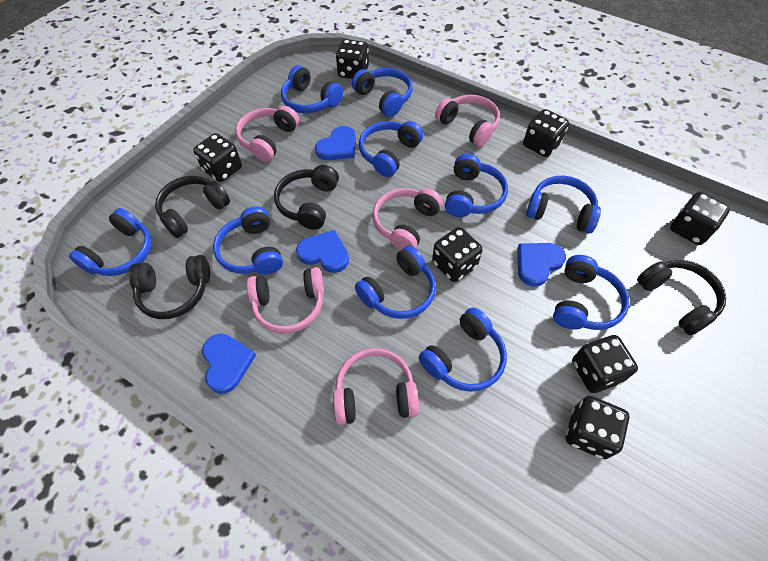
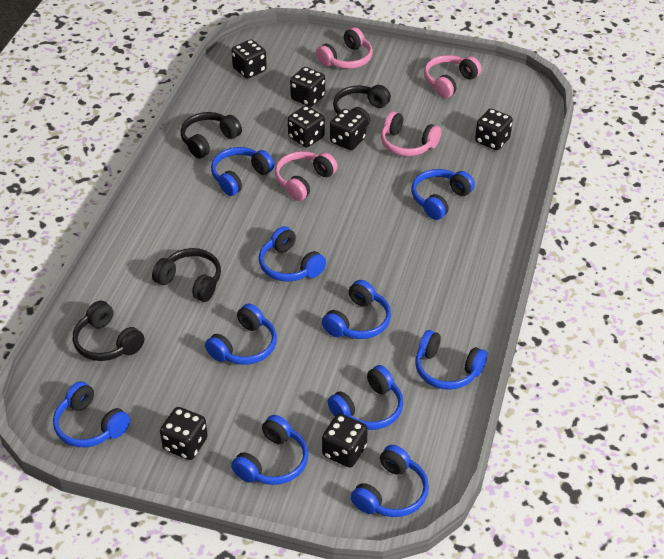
blue heart: [202,334,256,394] [296,230,349,273] [315,126,356,160] [517,243,566,287] = 4 -> none = 0
pink headphones: [235,106,299,162] [247,267,324,334] [333,348,419,425] [372,188,443,251] [435,95,500,147] = 5 -> [275,151,337,201] [316,27,373,69] [381,111,441,156] [424,55,482,98] = 4

